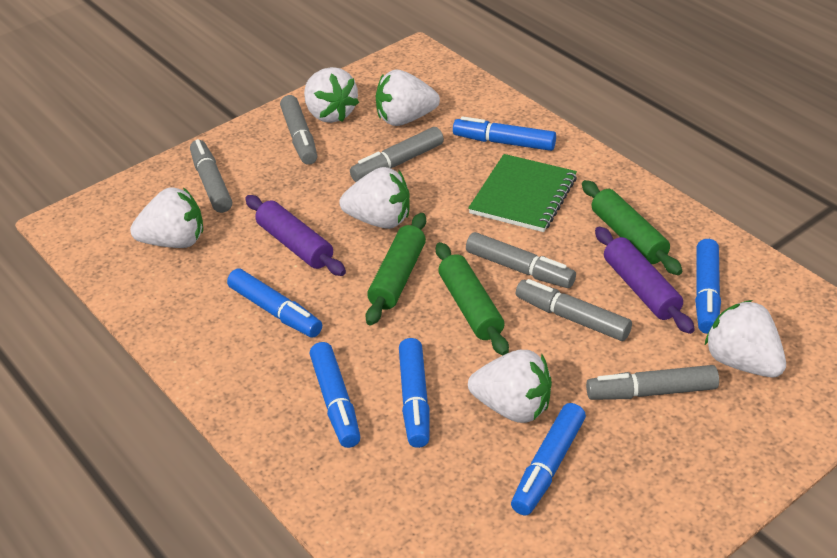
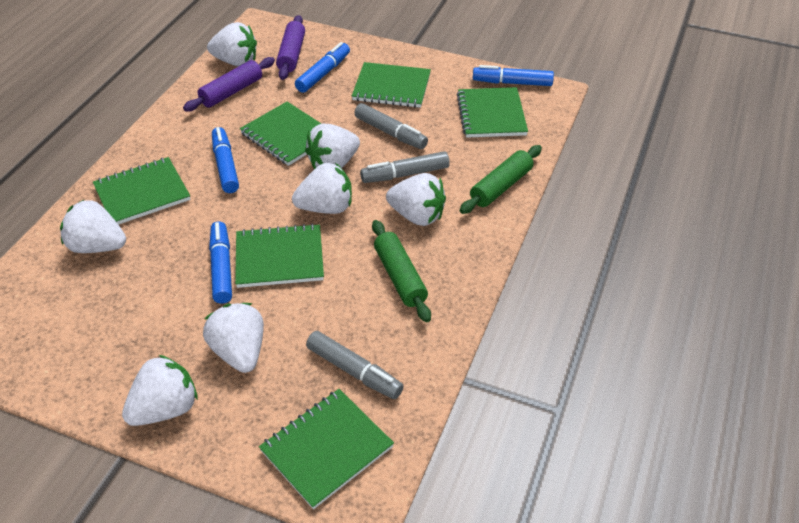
blue marker: [227,269,322,338] [310,342,360,448] [399,338,430,448] [453,116,556,151] [511,403,586,515] [695,239,721,334] = 6 -> [209,221,232,304] [212,127,239,193] [295,42,350,93] [473,65,554,86] = 4
green notebook: [468,154,577,232] = 1 -> [93,157,191,225] [235,223,324,288] [240,102,322,166] [259,389,394,509] [352,62,431,108] [457,87,528,138] = 6
green rolling pin: [365,213,426,325] [436,242,509,355] [582,180,682,275] = 3 -> [372,220,431,322] [460,145,542,214] = 2
grey marker: [190,139,232,213] [280,95,317,165] [350,127,444,182] [466,232,576,288] [516,279,632,341] [586,365,719,400] = 6 -> [306,331,404,399] [354,103,428,149] [360,151,450,183] = 3
white strawberry: [130,187,203,248] [304,67,359,123] [340,167,410,229] [376,69,440,126] [468,350,552,423] [704,300,786,377] = 6 -> [60,200,126,253] [122,355,198,426] [203,303,264,373] [207,22,257,67] [292,163,352,214] [305,124,360,169] [386,173,446,226] = 7

